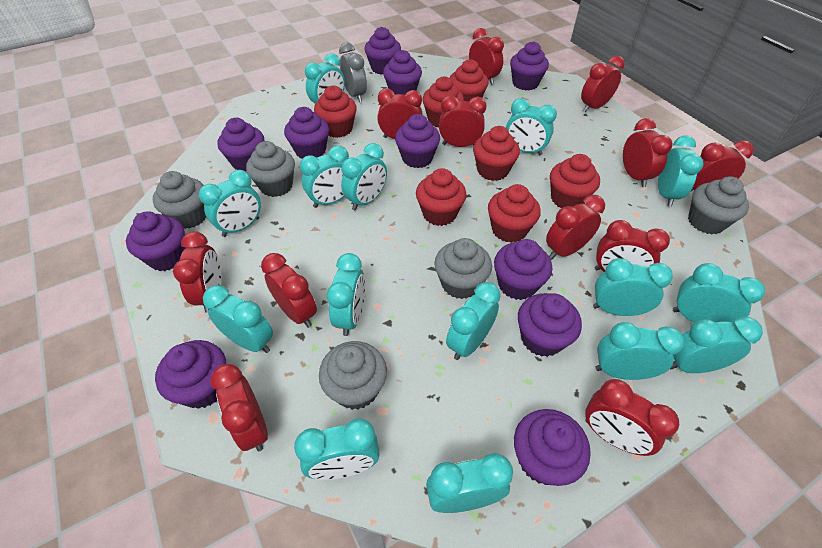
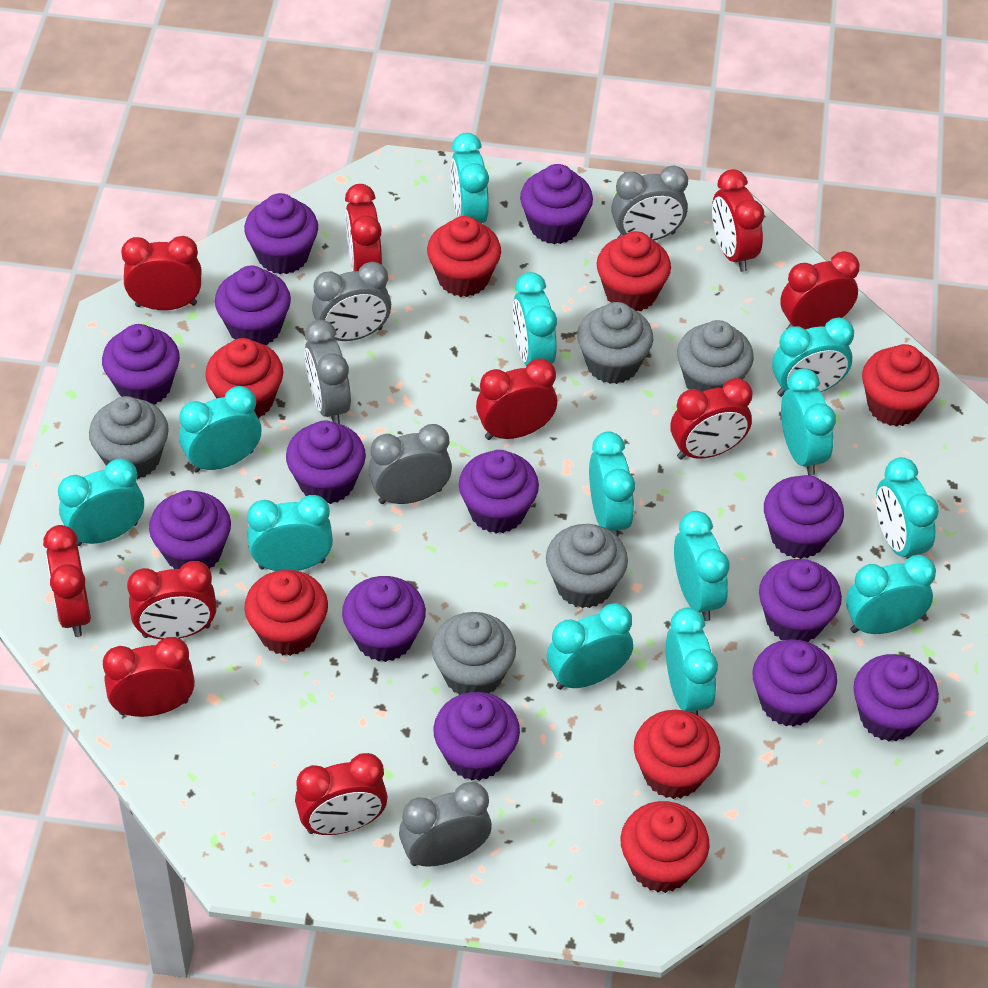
grey clock: [339,43,367,102] = 1 -> [305,320,351,424] [312,262,391,341] [368,424,452,504] [399,782,492,867] [611,165,688,241] = 5
purple cupcake: [126,211,186,271] [155,340,226,409] [218,118,264,171] [284,107,329,159] [364,27,401,74] [383,50,422,95] [395,114,440,168] [494,239,552,300] [510,41,549,91] [514,409,591,486] [518,293,582,357] = 11 -> [102,324,180,405] [149,490,231,569] [215,266,291,345] [244,193,318,274] [286,420,366,504] [342,576,426,662] [433,692,520,781] [459,450,539,533] [520,164,593,244] [752,639,837,727] [759,559,842,642] [764,475,844,559] [853,654,939,741] = 13
red clock: [173,231,222,313] [210,364,268,451] [261,253,317,328] [377,88,423,139] [439,95,486,147] [469,28,504,85] [546,195,605,259] [581,56,625,112] [585,379,679,456] [595,220,670,272] [623,118,672,187] [690,140,754,192] = 12 -> [43,525,91,637] [103,637,195,717] [121,236,201,310] [127,561,217,639] [295,753,388,835] [345,184,382,271] [476,359,557,440] [671,378,753,460] [712,169,764,272] [780,251,859,329] = 10
turquoise clock: [199,170,261,237] [203,285,273,353] [294,418,380,480] [300,146,349,208] [305,53,345,104] [327,253,365,336] [341,143,387,210] [426,453,513,513] [446,282,500,360] [506,98,557,155] [593,258,673,316] [595,322,684,380] [658,135,703,207] [670,317,763,373] [673,263,765,323] = 15 -> [58,458,144,546] [179,386,261,473] [247,495,333,571] [451,133,489,223] [513,272,557,366] [547,603,633,690] [589,432,635,536] [666,607,718,715] [674,511,730,621] [772,318,854,397] [781,368,836,476] [846,555,936,634] [876,457,939,559] = 13

